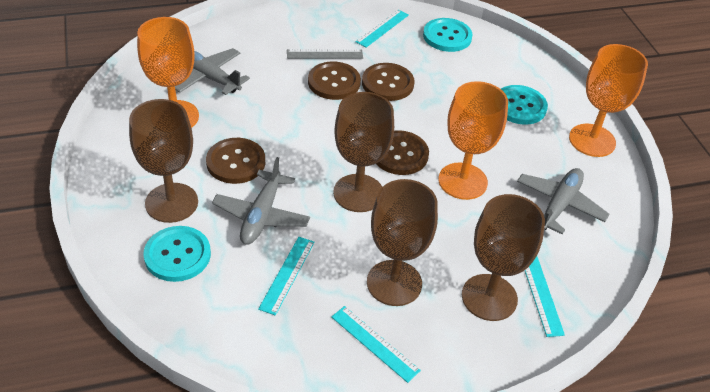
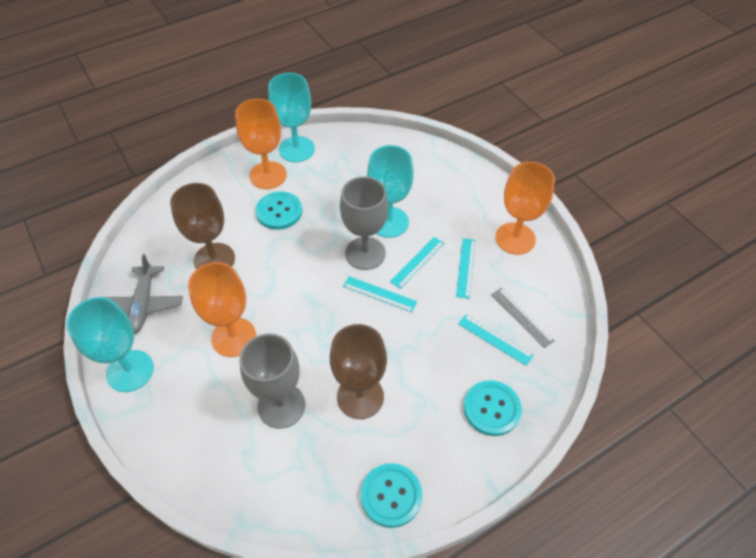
brown button: [206,138,265,184] [308,61,361,100] [362,63,414,101] [376,130,429,175] = 4 -> none = 0
brown goblet: [129,99,198,223] [333,92,394,212] [367,179,438,306] [462,194,545,321] = 4 -> [170,183,235,269] [330,324,387,419] = 2
grey goblet: none = 0 -> [239,333,305,429] [340,176,388,270] = 2
grey plane: [175,48,250,95] [212,157,310,245] [517,168,610,234] = 3 -> [105,254,183,334] = 1
turquoise goblet: none = 0 -> [66,297,154,392] [268,73,315,162] [367,145,414,238] = 3

